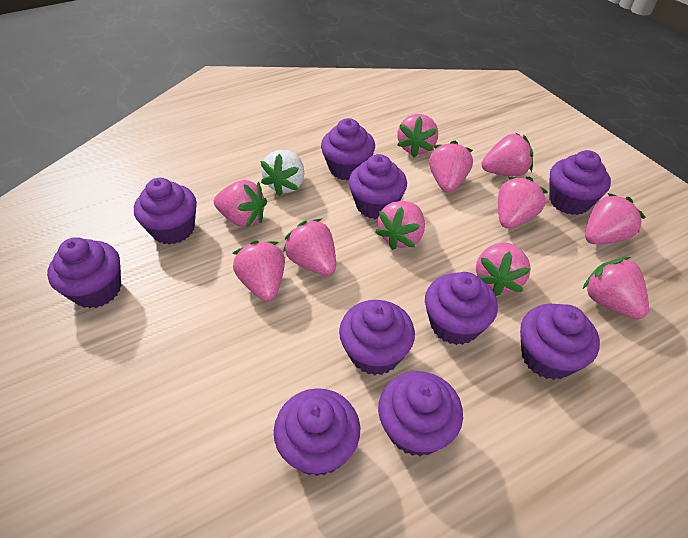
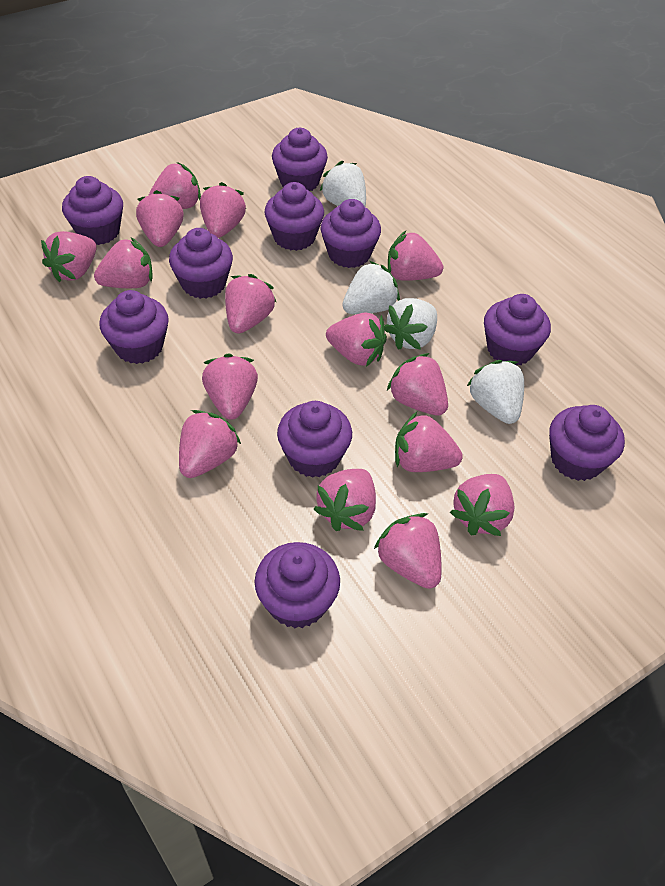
pink strawberry: [214,180,267,227] [232,240,285,301] [283,219,336,275] [375,201,425,250] [397,114,438,157] [429,141,473,192] [476,242,531,296] [481,132,533,176] [498,176,548,228] [583,257,649,319] [585,193,646,244] = 11 -> [41,231,97,283] [94,237,153,288] [136,190,184,247] [148,162,201,209] [179,410,241,478] [200,182,246,238] [202,353,258,420] [225,274,277,334] [314,469,376,531] [326,312,387,366] [374,513,442,589] [387,353,448,415] [388,231,443,281] [395,412,463,472] [450,474,515,536] = 15
white strawberry: [261,150,304,196] = 1 -> [320,161,366,207] [342,261,400,314] [384,298,437,350] [467,360,524,424] = 4

